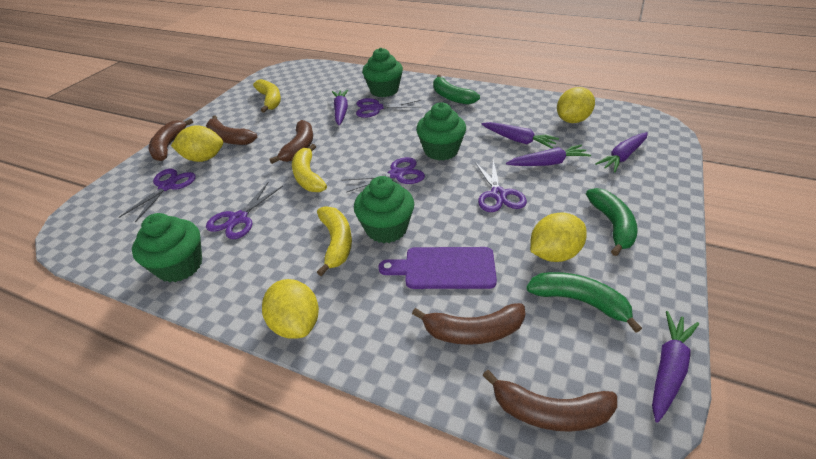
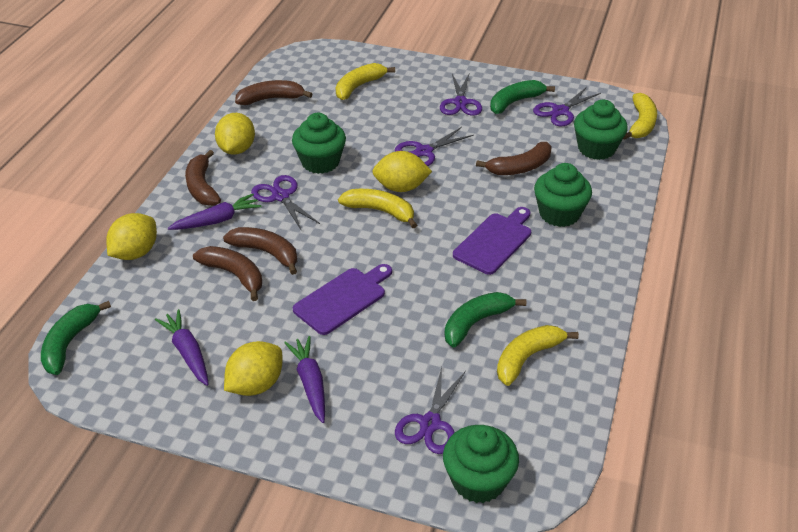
purple carrot: [332,90,348,125] [481,122,559,149] [506,145,591,166] [595,132,648,173] [652,311,699,423] = 5 -> [155,309,209,386] [168,194,262,230] [284,336,325,423] = 3
purple cutting board: [378,247,497,289] = 1 -> [292,264,392,335] [453,207,531,275] = 2
yellow banana: [253,79,281,113] [292,144,327,192] [317,206,352,276] = 3 -> [336,63,395,100] [338,189,417,228] [497,325,579,386] [623,93,657,140] = 4

